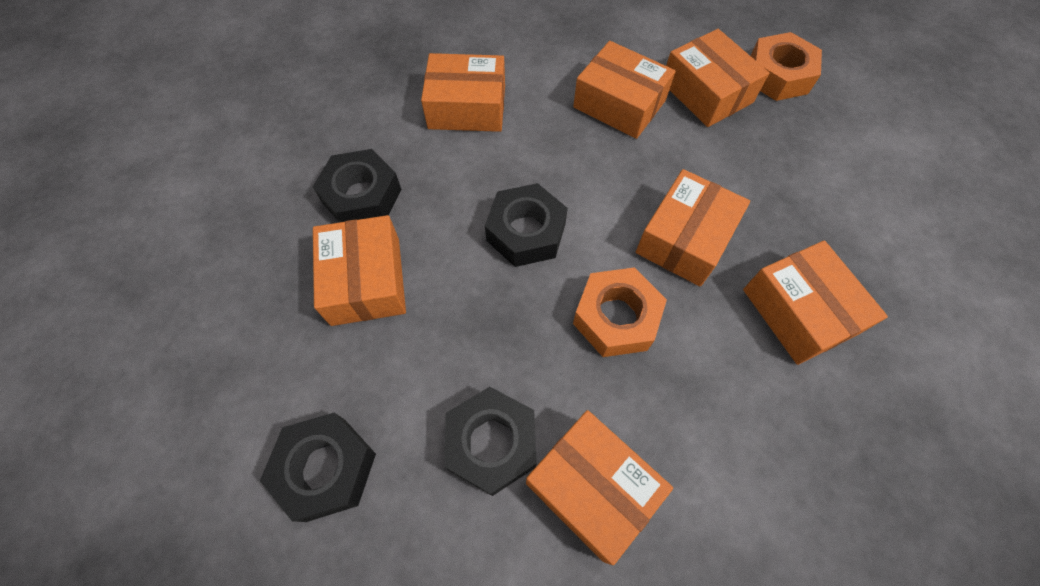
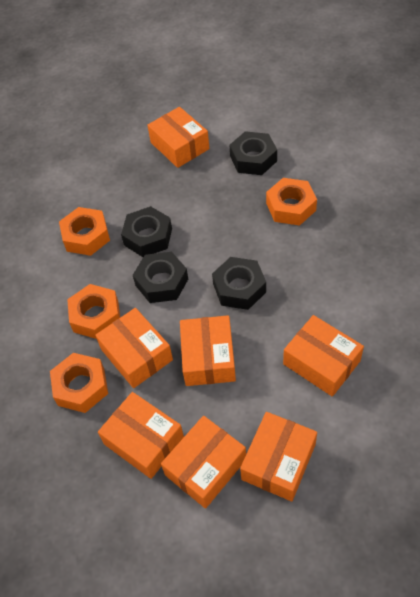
orange nut: [573,267,667,357] [750,32,822,101] = 2 -> [50,353,108,413] [59,207,110,256] [67,284,120,339] [266,178,317,226] = 4

